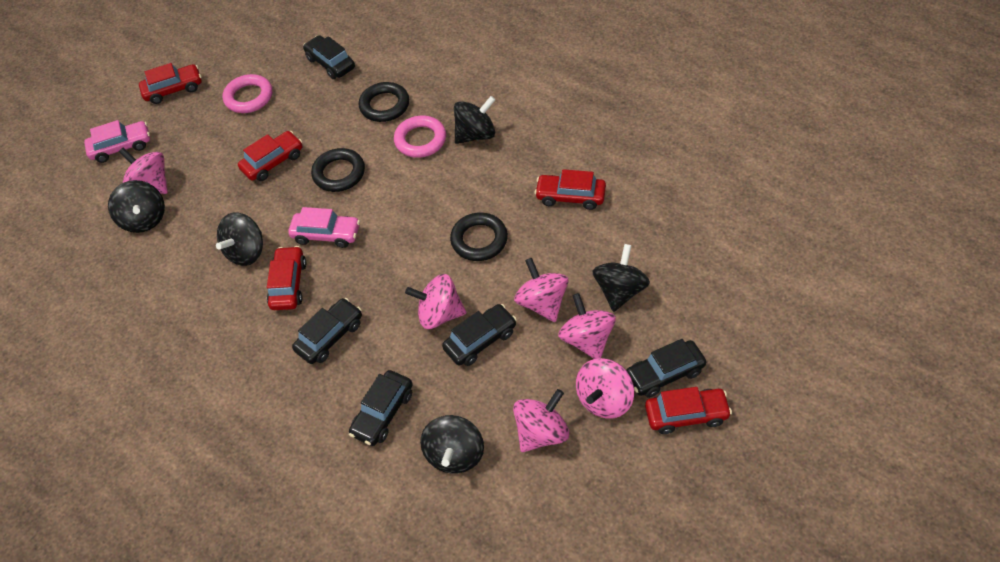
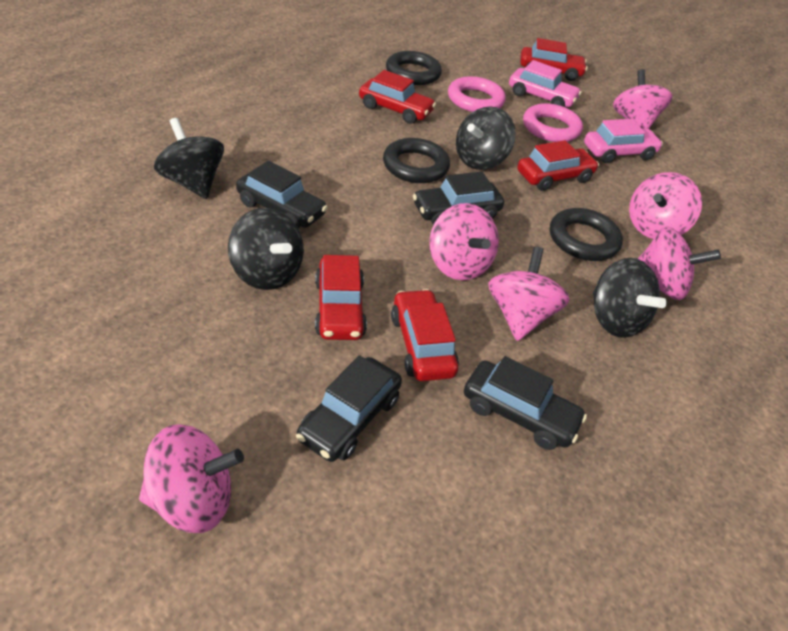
black car: [292,298,362,364] [303,35,355,79] [349,370,413,446] [442,304,517,366] [626,339,706,398] = 5 -> [236,161,328,229] [296,355,402,462] [413,171,504,225] [464,356,587,450] = 4
black spinning top: [108,180,165,233] [216,212,263,266] [420,415,484,474] [454,96,495,144] [592,244,650,312] = 5 -> [154,118,224,199] [228,208,304,290] [456,106,515,170] [593,258,667,338] = 4

